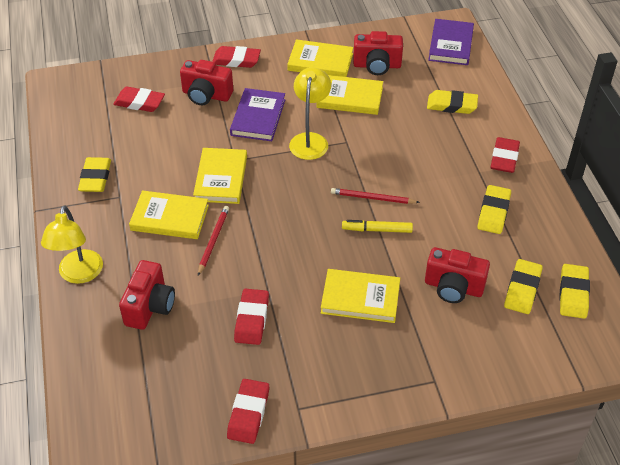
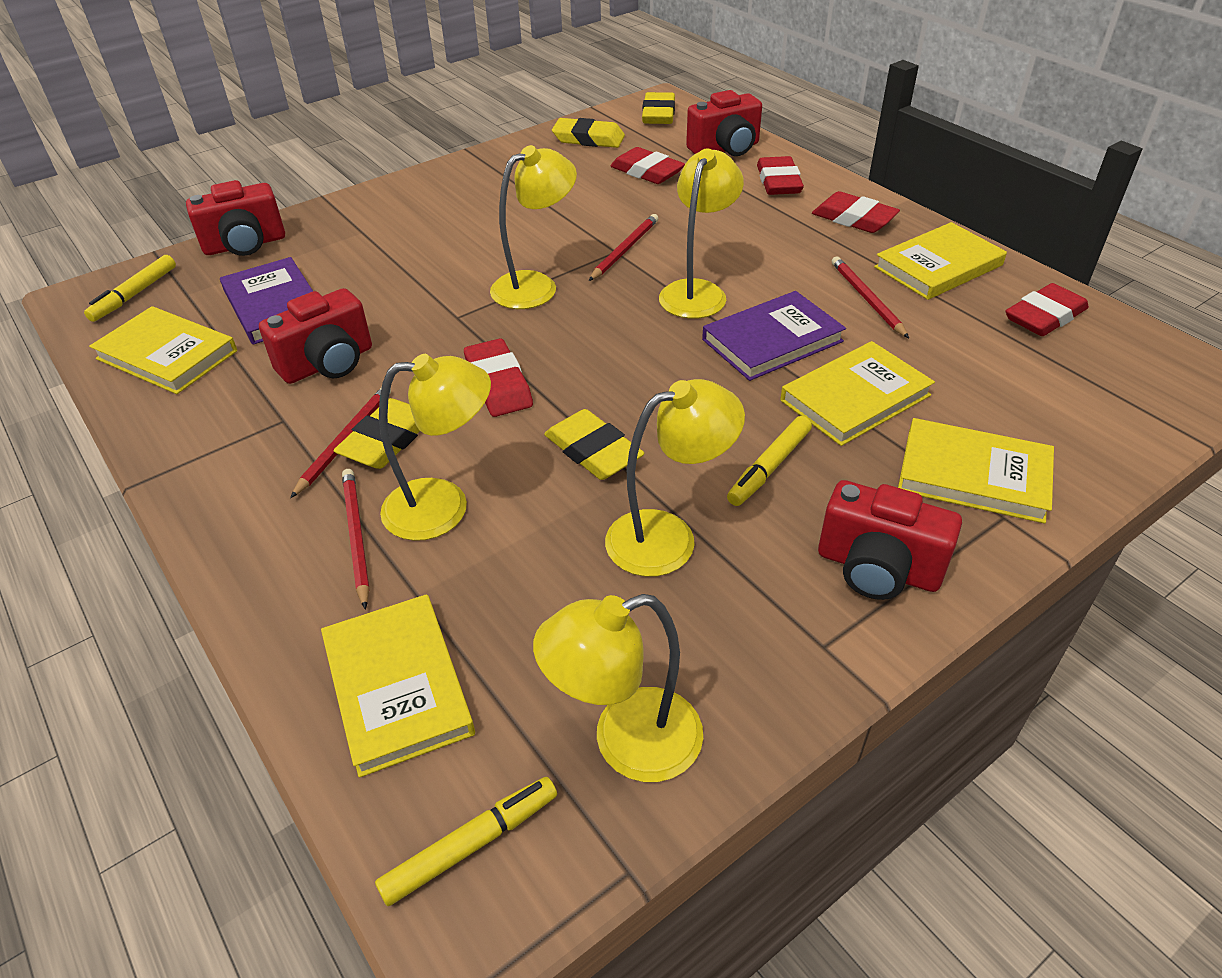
red pencil: [198,206,229,276] [331,188,420,204] = 2 -> [290,387,391,498] [342,469,370,610] [589,214,658,281] [832,257,909,338] = 4
yellow eraser: [78,157,111,192] [427,90,478,114] [477,185,511,234] [504,259,543,314] [560,264,590,319] = 5 -> [333,398,420,469] [544,409,644,480] [552,118,625,148] [642,92,675,124] = 4
yellow lamp: [41,205,103,284] [289,67,331,160] = 2 -> [379,354,491,541] [490,145,577,309] [533,594,703,782] [605,379,745,577] [659,148,744,319] = 5
yellow marker: [342,220,413,233] = 1 -> [84,255,176,322] [375,777,557,906] [727,416,812,506] = 3

